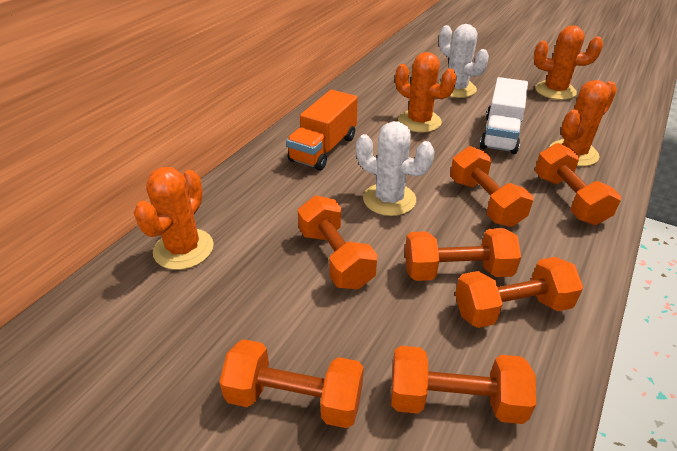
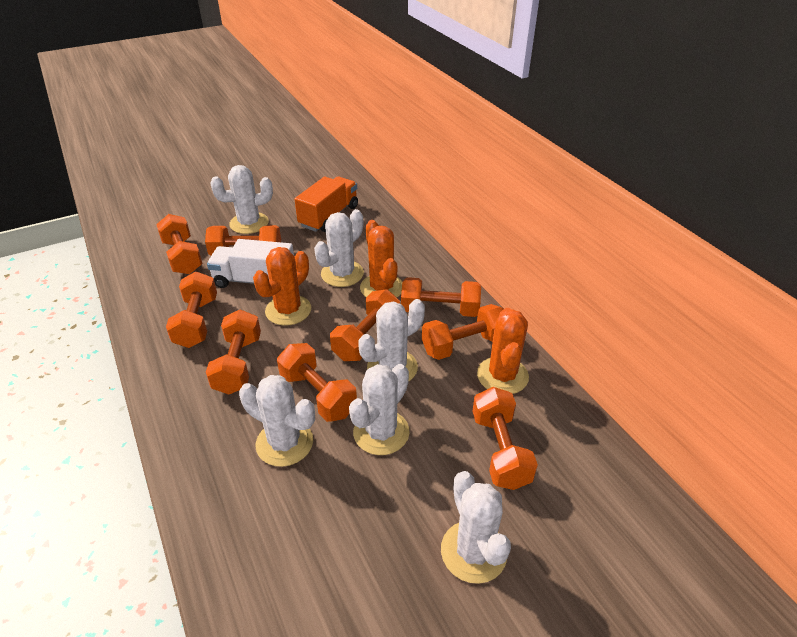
orange cactus: [134,167,214,270] [395,52,457,133] [534,25,603,100] [550,80,617,166] = 4 -> [253,247,311,326] [360,220,402,297] [477,308,529,394] = 3
orange dumbbell: [219,339,364,428] [298,196,377,289] [391,346,536,424] [405,228,521,281] [450,146,533,227] [455,257,583,328] [535,143,621,225] = 7 -> [156,214,203,274] [166,271,217,348] [205,225,281,256] [206,309,261,395] [277,343,357,422] [330,290,400,361] [401,277,481,317] [422,304,504,360] [472,387,538,490] = 9
white cactus: [356,121,435,216] [438,24,489,98] = 2 -> [210,165,273,234] [239,375,315,467] [314,209,364,287] [349,364,410,455] [358,299,425,382] [441,471,511,584] = 6

